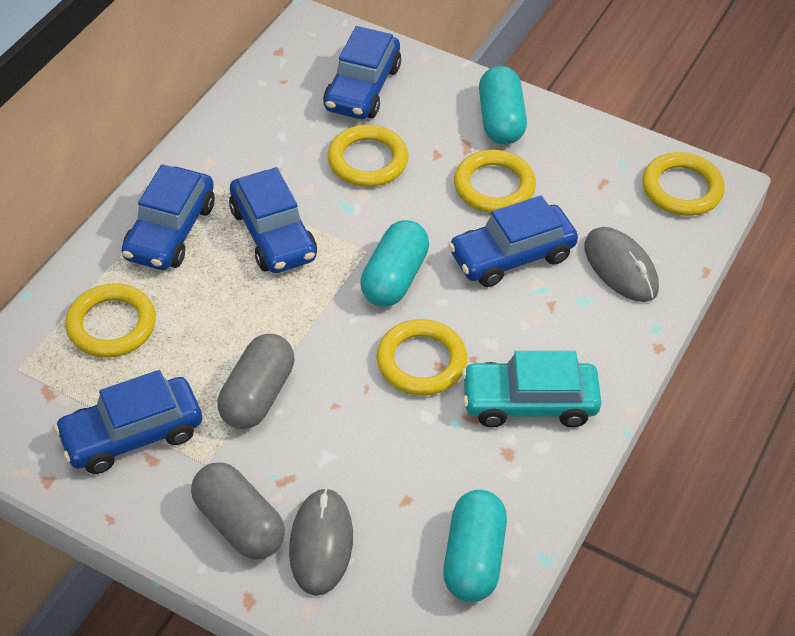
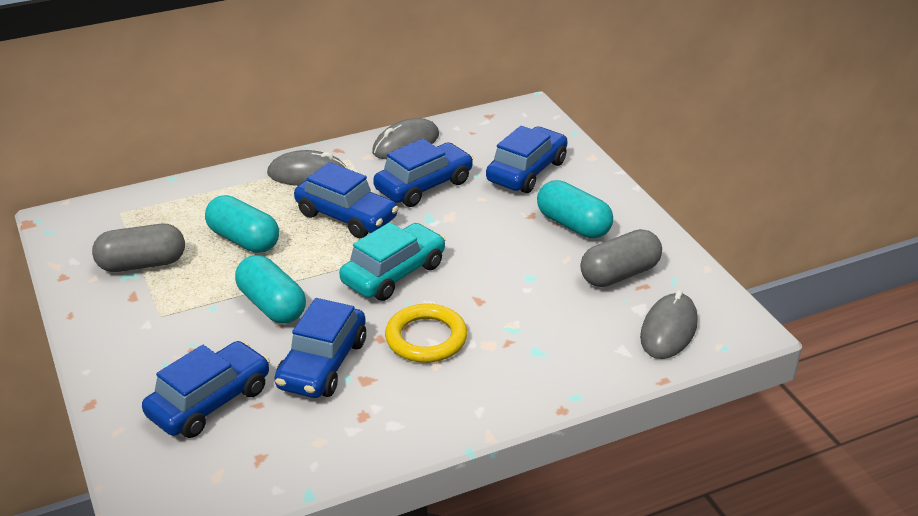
grey mouse: [289,488,353,596] [584,227,659,302] = 2 -> [267,150,347,186] [372,118,439,159] [640,290,698,359] = 3
yellow ring: [65,283,156,358] [328,125,409,187] [377,319,467,395] [454,150,536,213] [642,152,725,216] = 5 -> [385,304,467,363] = 1

